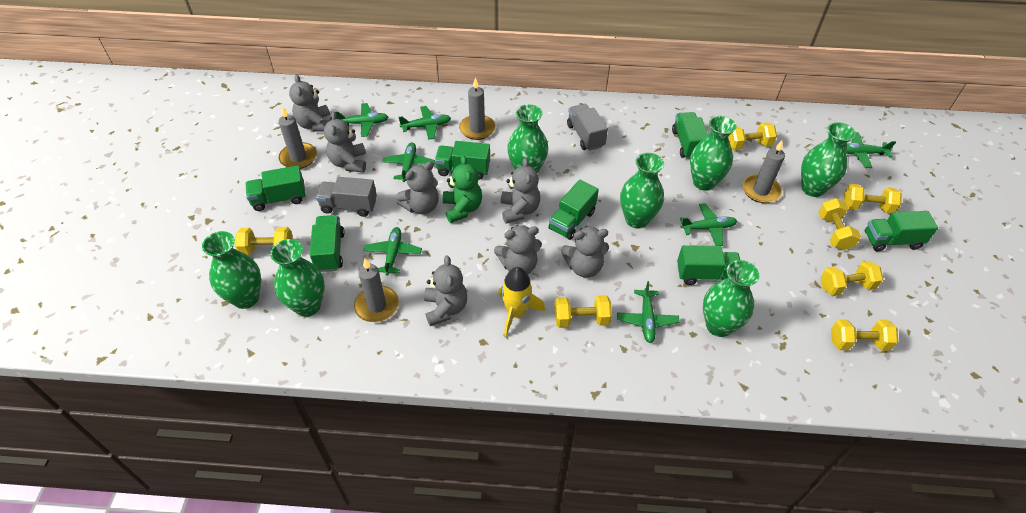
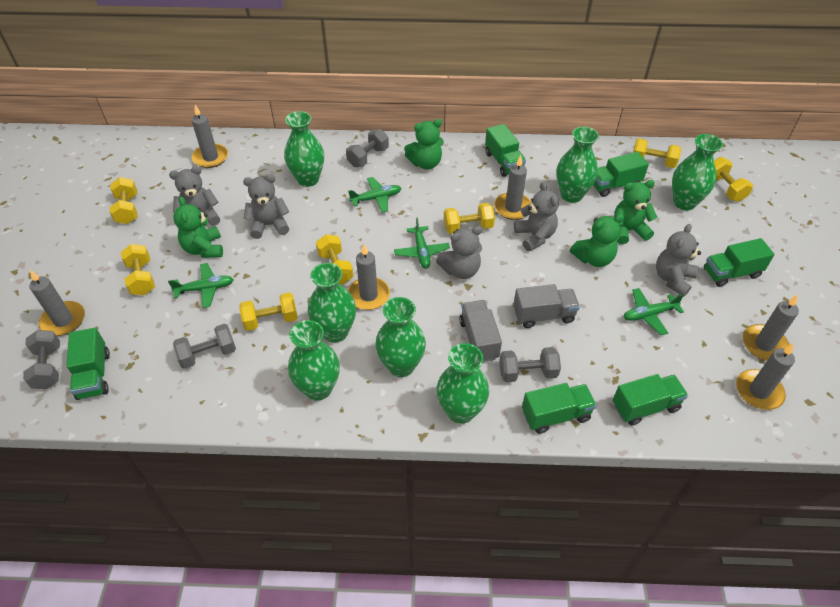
green plane: [335,103,388,137] [363,227,422,275] [382,142,435,182] [399,106,451,140] [617,281,680,343] [680,203,737,246] [845,132,896,168] = 7 -> [168,263,234,308] [348,177,401,212] [394,218,450,269] [624,288,684,335] = 4
green teddy bear: [443,156,482,223] = 1 -> [173,197,223,258] [404,119,444,170] [570,214,624,267] [614,180,657,244] = 4
green truck: [245,165,306,211] [310,215,345,272] [435,141,490,180] [548,179,599,240] [672,112,708,159] [677,245,740,285] [865,211,938,251] = 7 -> [66,328,110,400] [485,124,526,177] [522,383,597,434] [593,152,649,197] [613,374,688,426] [704,238,775,287] = 6
grey candle: [279,106,317,169] [354,258,399,322] [459,77,495,140] [742,141,785,203] = 4 -> [29,270,85,336] [192,105,228,168] [348,244,390,310] [494,155,532,220] [736,343,795,410] [743,295,799,361] = 6
grey dumbbell: none = 0 -> [23,330,60,389] [173,324,236,369] [346,129,389,167] [499,347,561,382] = 4
grey teddy bear: [289,74,330,132] [324,111,366,172] [396,161,439,215] [424,255,467,326] [494,225,542,275] [501,158,540,224] [561,226,609,278] = 7 -> [169,166,220,226] [243,174,289,239] [436,226,482,279] [514,182,559,251] [656,224,701,297] = 5
yellow rocket: [498,267,545,336] = 1 -> none = 0

